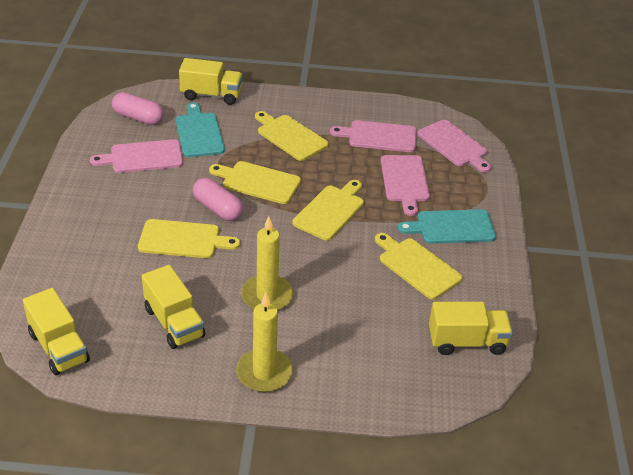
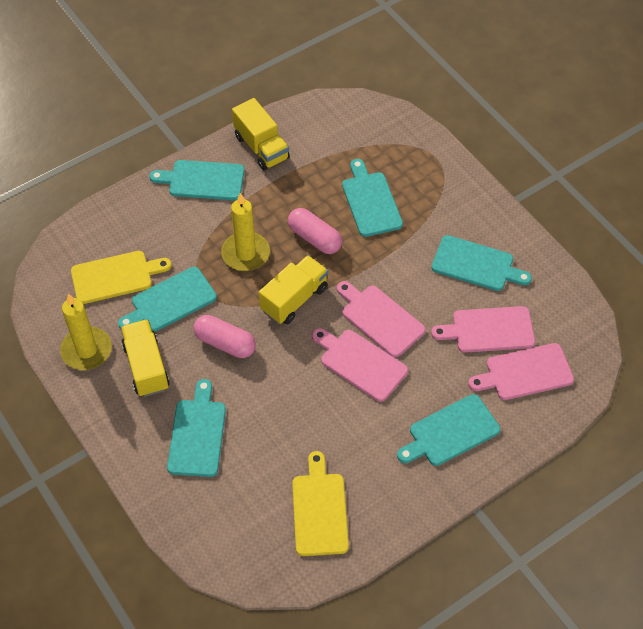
turquoise cutting board: [176,102,225,157] [398,209,496,244] = 2 -> [118,267,217,331] [149,160,244,200] [167,379,226,477] [342,159,403,237] [397,394,500,466] [432,235,532,291] = 6
yellow cutting board: [138,219,240,258] [209,161,301,204] [255,111,329,161] [293,180,364,241] [375,233,463,299] = 5 -> [71,251,172,304] [292,451,349,556] = 2
yellow truck: [23,288,90,375] [142,265,205,349] [179,58,243,105] [429,302,513,355] = 4 -> [121,319,170,397] [232,98,290,170] [259,255,328,324] = 3

